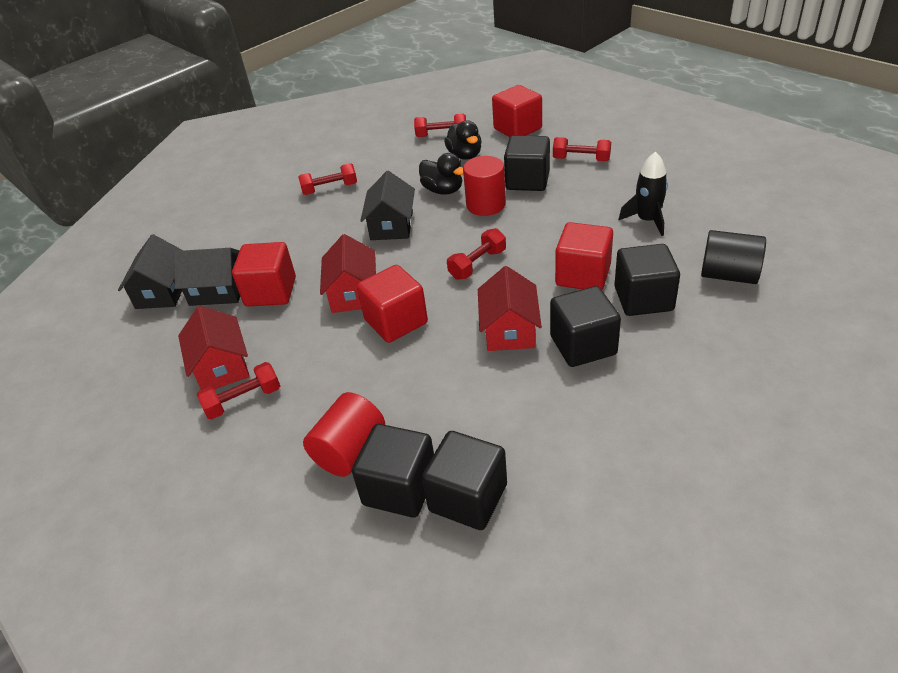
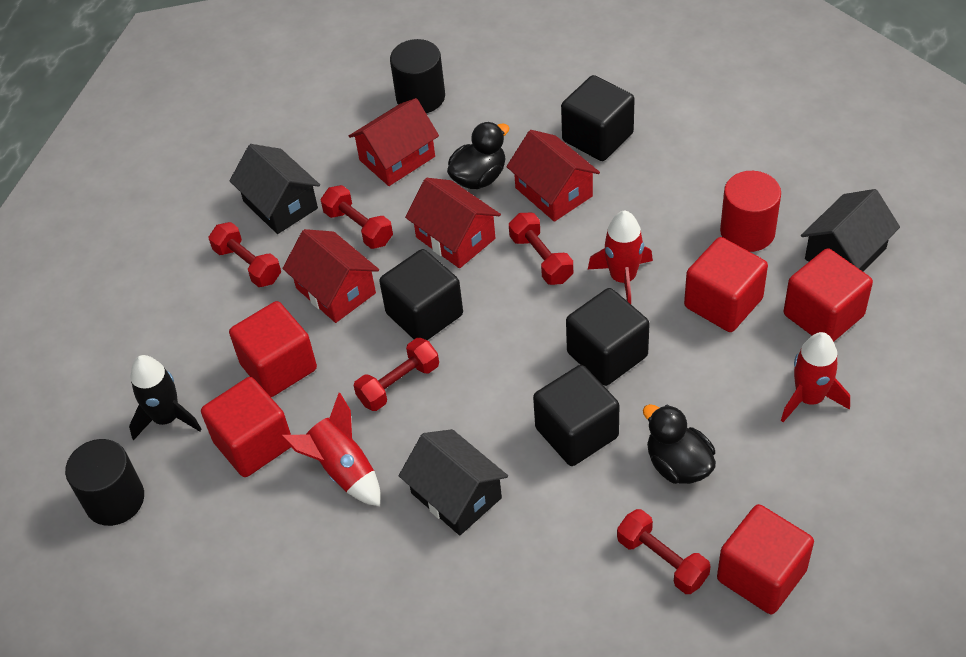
black cube: [352,424,434,518] [422,431,507,530] [504,135,550,191] [550,286,621,367] [614,244,680,316] = 5 -> [379,249,463,340] [533,365,619,466] [561,75,635,161] [566,288,650,386] = 4
black cylinder: [701,230,766,284] = 1 -> [65,439,144,526] [390,39,445,113] = 2
red cube: [232,242,296,306] [357,265,428,343] [492,85,542,137] [555,222,613,290] = 4 -> [201,377,291,477] [229,301,317,397] [684,237,768,332] [717,504,814,614] [784,248,873,342] = 5
red cylinder: [303,392,385,477] [463,156,506,216] = 2 -> [720,171,781,252] = 1
red house: [178,306,250,390] [320,234,376,313] [478,266,542,351] = 3 -> [282,229,379,323] [349,98,439,186] [405,178,501,268] [506,130,600,222] = 4
red rocket: none = 0 -> [281,393,381,506] [588,210,653,304] [781,332,850,422] = 3

